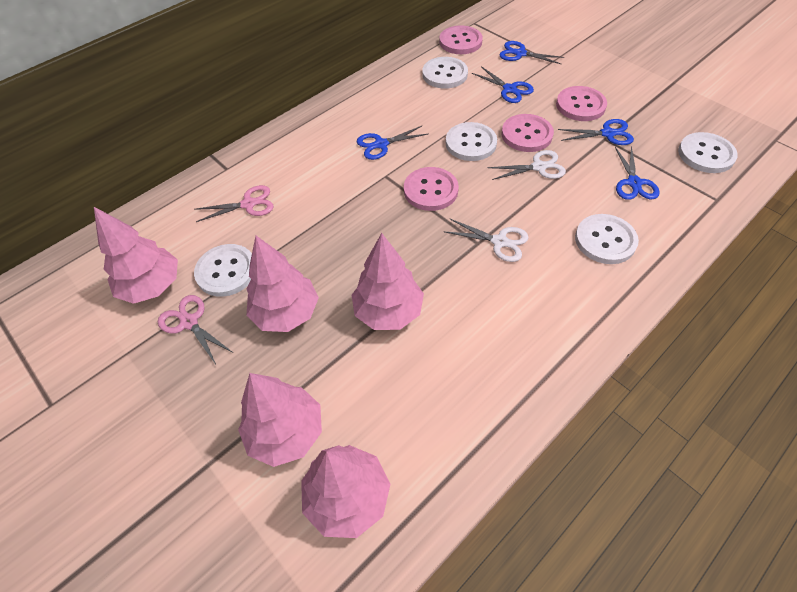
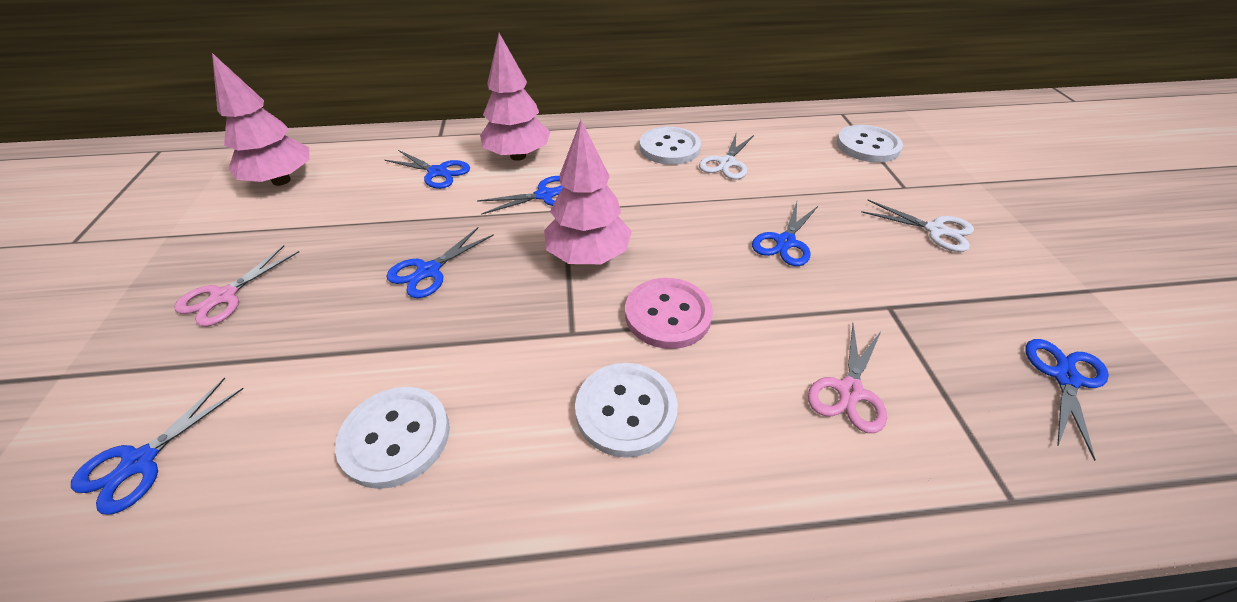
blue scissors: [357,126,428,160] [472,66,534,103] [499,41,564,64] [558,119,634,145] [615,146,660,200] = 5 -> [71,377,243,514] [385,150,470,189] [386,227,494,298] [477,176,563,215] [752,202,819,266] [1025,339,1109,461] = 6
pink button: [404,167,459,211] [439,25,483,54] [502,114,554,152] [556,86,607,121] = 4 -> [625,278,713,349] = 1
pink tree: [94,207,178,304] [238,373,322,467] [246,236,319,332] [301,445,390,538] [352,233,424,330] = 5 -> [212,53,309,186] [480,33,550,161] [544,120,632,264] = 3
white button: [194,244,252,297] [422,57,468,89] [446,122,497,161] [575,214,639,264] [678,132,738,173] = 5 -> [335,387,450,489] [575,363,678,458] [640,127,701,165] [837,125,903,163] = 4

